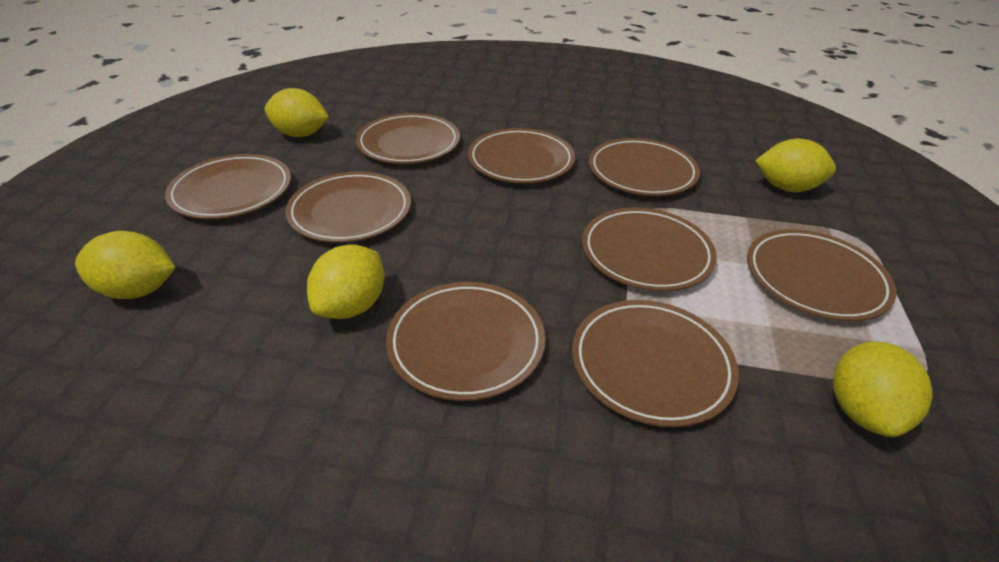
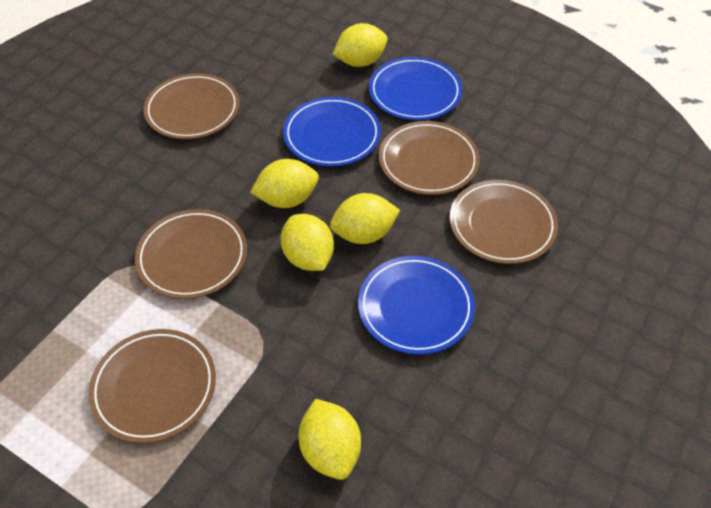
blue plate: none = 0 -> [283,97,381,167] [358,256,475,355] [369,57,462,120] = 3
brown plate: [165,154,291,219] [285,172,411,243] [356,113,460,164] [386,282,545,401] [468,128,575,183] [572,300,739,427] [582,207,717,291] [589,138,700,196] [747,229,896,321] = 9 -> [88,329,216,443] [135,209,247,299] [143,73,240,139] [379,121,480,195] [450,180,558,264] = 5

